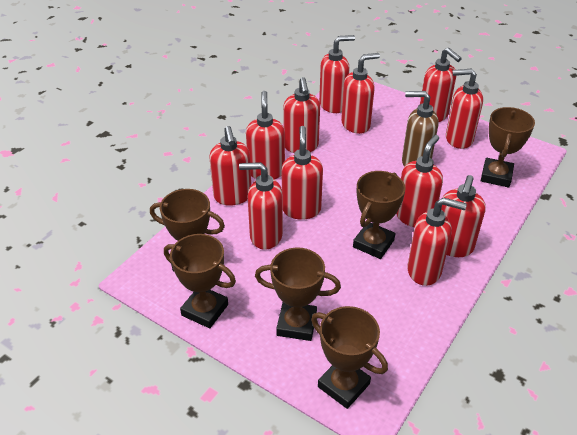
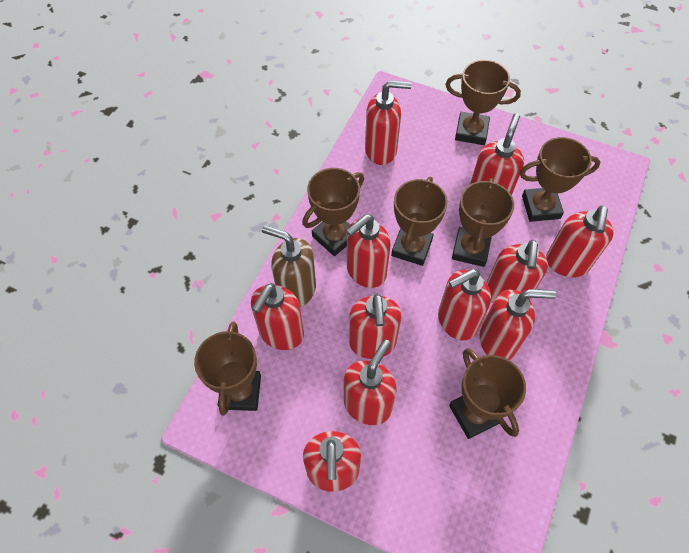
brown trophy: [150,189,225,271] [164,234,236,328] [255,247,341,341] [311,306,388,409] [353,171,406,259] [481,107,535,188] = 6 -> [194,322,261,415] [302,168,364,256] [391,177,448,266] [445,60,521,145] [449,348,526,439] [452,178,514,267] [520,137,600,222] = 7
red soap dispenser: [209,126,251,206] [239,162,283,250] [246,91,285,179] [282,126,323,220] [283,77,320,153] [319,35,355,113] [341,53,380,134] [396,135,443,227] [407,197,467,286] [420,48,462,122] [441,175,486,257] [446,69,483,149] = 12 -> [251,283,304,350] [303,431,361,492] [344,339,397,425] [346,214,391,288] [349,294,401,359] [365,80,412,165] [438,269,491,340] [470,113,524,195] [480,289,556,360] [486,240,548,303] [546,205,614,277] = 11

